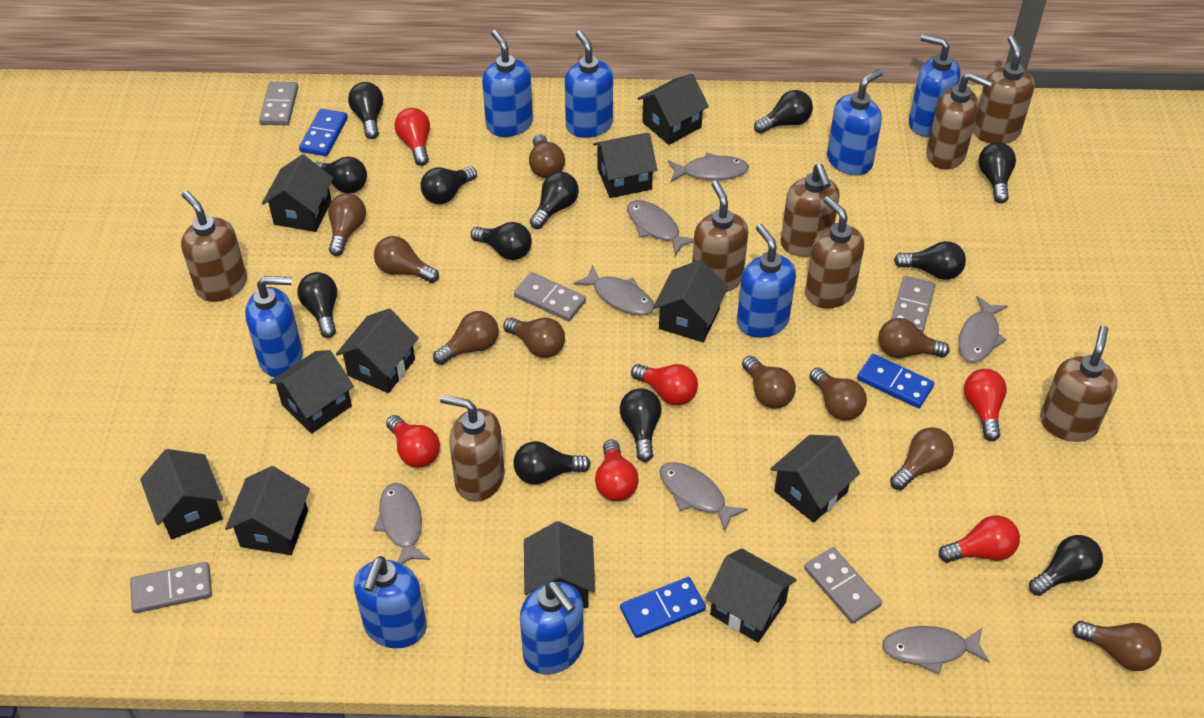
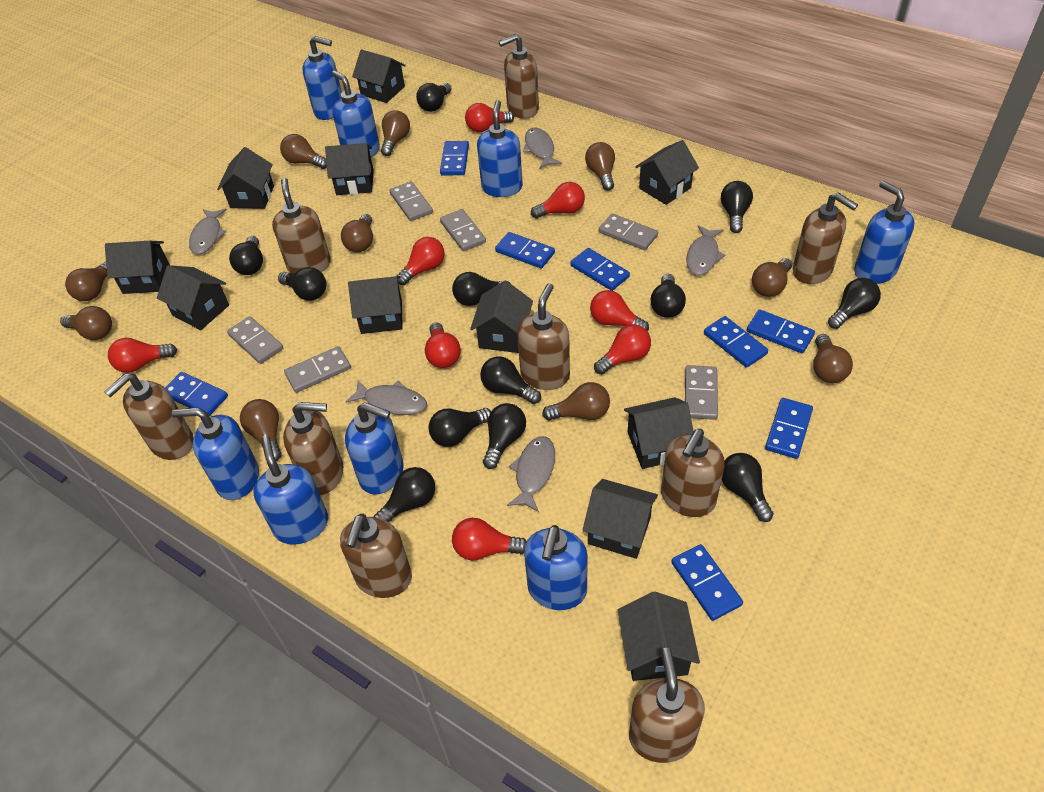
blue domino: [299,109,348,156] [620,577,706,638] [857,354,934,408] = 3 -> [165,372,228,416] [440,141,469,176] [495,232,555,269] [570,248,630,291] [671,544,743,621] [704,316,768,368] [746,309,815,353] [765,398,813,459] = 8
brown soap dispenser: [181,191,247,302] [440,395,505,502] [692,181,749,292] [781,164,840,257] [805,196,864,309] [926,72,993,169] [973,36,1035,144] [1040,325,1118,442] = 8 -> [105,373,194,460] [272,178,331,273] [283,402,343,495] [340,514,412,598] [499,34,539,119] [517,283,570,390] [629,648,705,763] [661,429,725,517] [793,193,858,284] = 9
grey domino: [130,562,212,613] [259,82,298,125] [514,272,586,321] [804,547,882,624] [891,276,936,333] = 5 -> [227,316,283,364] [284,346,351,393] [390,181,433,221] [440,209,486,251] [599,214,658,250] [685,365,718,420] = 6
grey fish: [373,483,430,564] [574,265,654,316] [627,200,694,256] [660,462,748,532] [668,153,749,182] [882,626,990,674] [958,296,1008,363] = 7 -> [189,209,227,255] [346,380,427,415] [507,436,555,512] [523,128,562,169] [686,225,725,275] = 5
red light bulb: [386,415,440,468] [394,108,430,166] [595,439,639,501] [631,364,698,405] [938,516,1020,563] [964,369,1007,441] = 6 -> [108,338,177,373] [397,237,445,285] [425,322,461,368] [452,518,527,560] [465,103,514,132] [531,182,585,219] [590,290,649,331] [594,324,651,374] = 8

